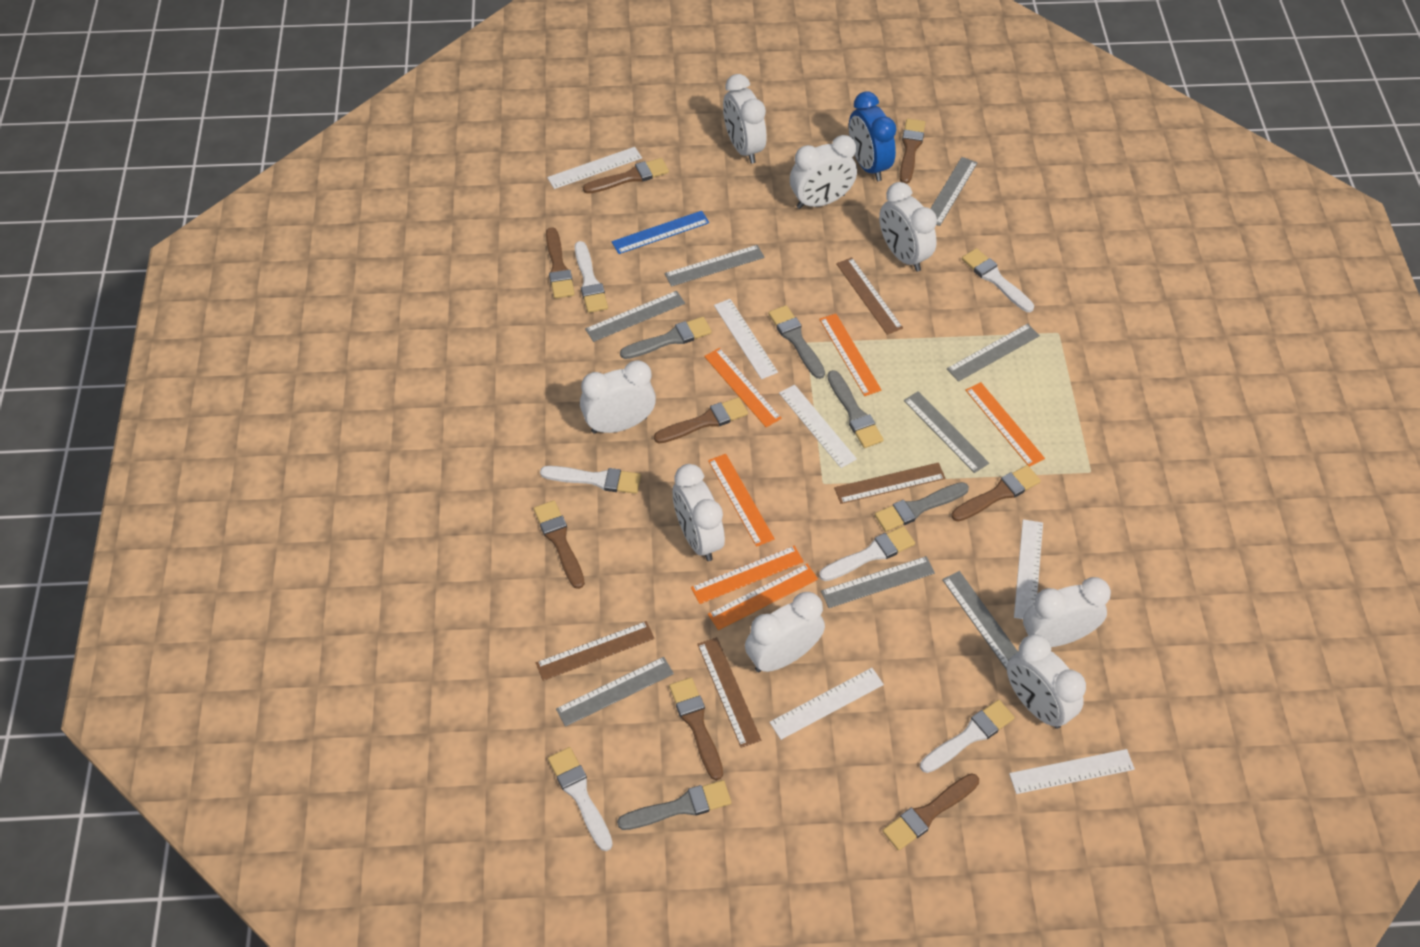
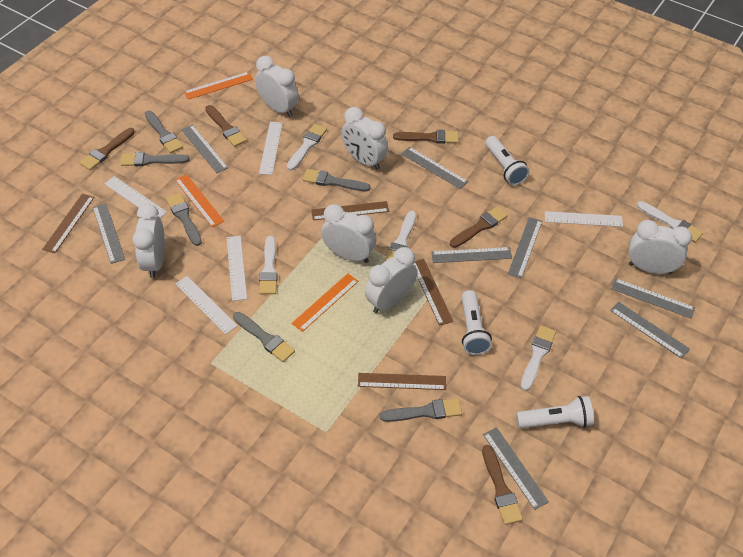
blue clock: [849,91,896,181] = 1 -> none = 0
blue ruler: [612,211,709,254] = 1 -> none = 0
brown brush: [534,500,585,589] [546,227,575,299] [583,158,669,194] [654,397,748,444] [669,677,723,780] [883,773,979,851] [900,119,925,184] [951,465,1041,522] = 8 -> [79,128,135,170] [205,105,247,147] [393,130,459,144] [450,206,508,248] [482,445,523,525] = 5
grey brush: [617,780,731,830] [620,317,712,359] [768,305,825,379] [827,370,884,448] [875,482,969,532] = 5 -> [121,152,189,166] [145,111,183,153] [166,193,202,246] [233,312,295,362] [302,169,371,191] [380,398,462,422] = 6
orange ruler: [691,546,804,604] [704,348,782,427] [708,454,775,547] [708,564,818,630] [819,314,882,396] [965,382,1045,467] = 6 -> [175,174,224,227] [184,72,253,100] [292,273,359,332] = 3
white brush: [540,466,641,494] [548,747,613,851] [575,241,608,313] [819,526,915,581] [920,700,1015,773] [962,248,1034,312] = 6 -> [259,236,278,294] [287,124,327,171] [385,211,416,261] [521,326,556,391] [637,201,703,243] = 5
white clock: [580,360,656,434] [673,464,725,561] [723,74,767,164] [745,592,825,672] [790,135,857,209] [879,182,937,272] [1007,634,1086,729] [1023,577,1111,647] = 8 -> [133,204,165,278] [255,56,299,117] [321,204,376,263] [341,107,388,170] [365,247,417,313] [629,220,692,274] = 6
white flashlight: none = 0 -> [462,290,492,355] [485,136,530,186] [516,396,594,428] = 3
white ruler: [547,147,642,189] [714,299,778,379] [770,668,884,740] [779,385,857,468] [1009,749,1135,794] [1014,519,1043,619] = 6 -> [104,176,167,218] [175,276,237,334] [227,236,247,301] [259,122,283,175] [545,211,623,227] = 5

